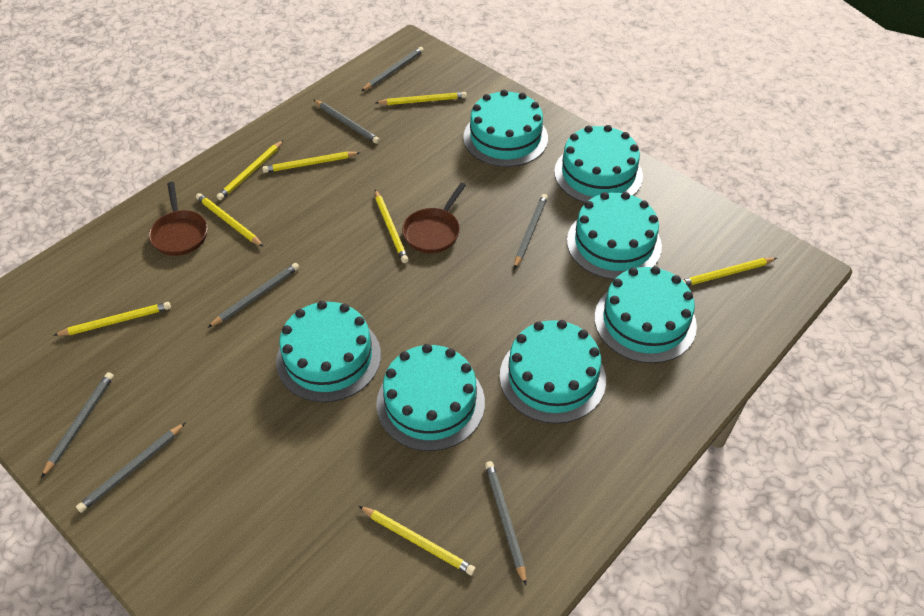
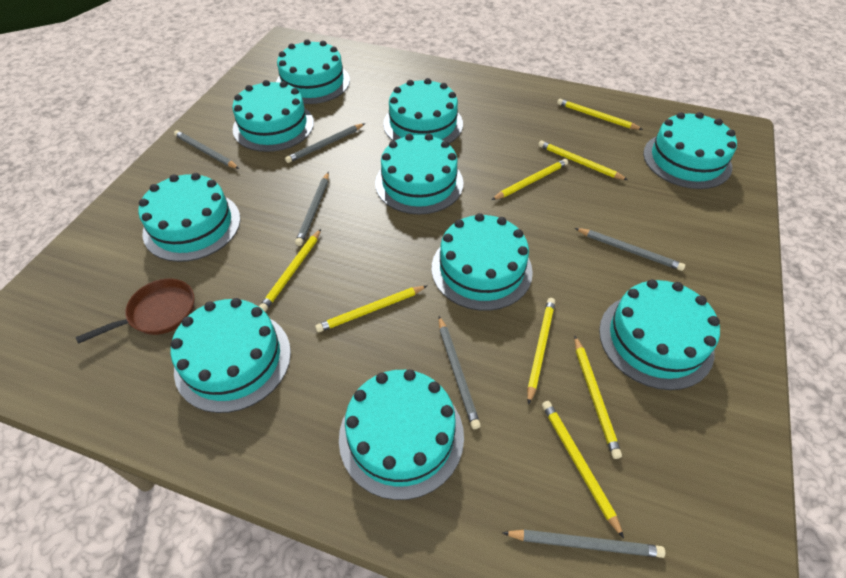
brown pan: [149,182,208,256] [402,183,466,253] = 2 -> [76,279,194,344] = 1
grey pencil: [41,372,114,478] [76,422,186,513] [208,263,299,328] [314,100,380,144] [361,47,424,91] [485,461,526,585] [514,194,548,269] = 7 -> [174,130,239,169] [285,123,365,163] [295,172,329,246] [439,316,481,429] [503,530,665,558] [575,228,685,271] = 6
turquoise cake: [276,301,381,402] [376,344,485,451] [463,90,548,167] [500,320,606,424] [554,125,643,203] [567,192,662,280] [594,266,697,363] = 7 -> [138,173,241,262] [170,298,291,413] [232,80,314,152] [276,39,350,104] [339,369,464,500] [375,134,463,215] [383,78,463,144] [432,213,533,311] [599,279,720,390] [643,112,737,189] = 10

